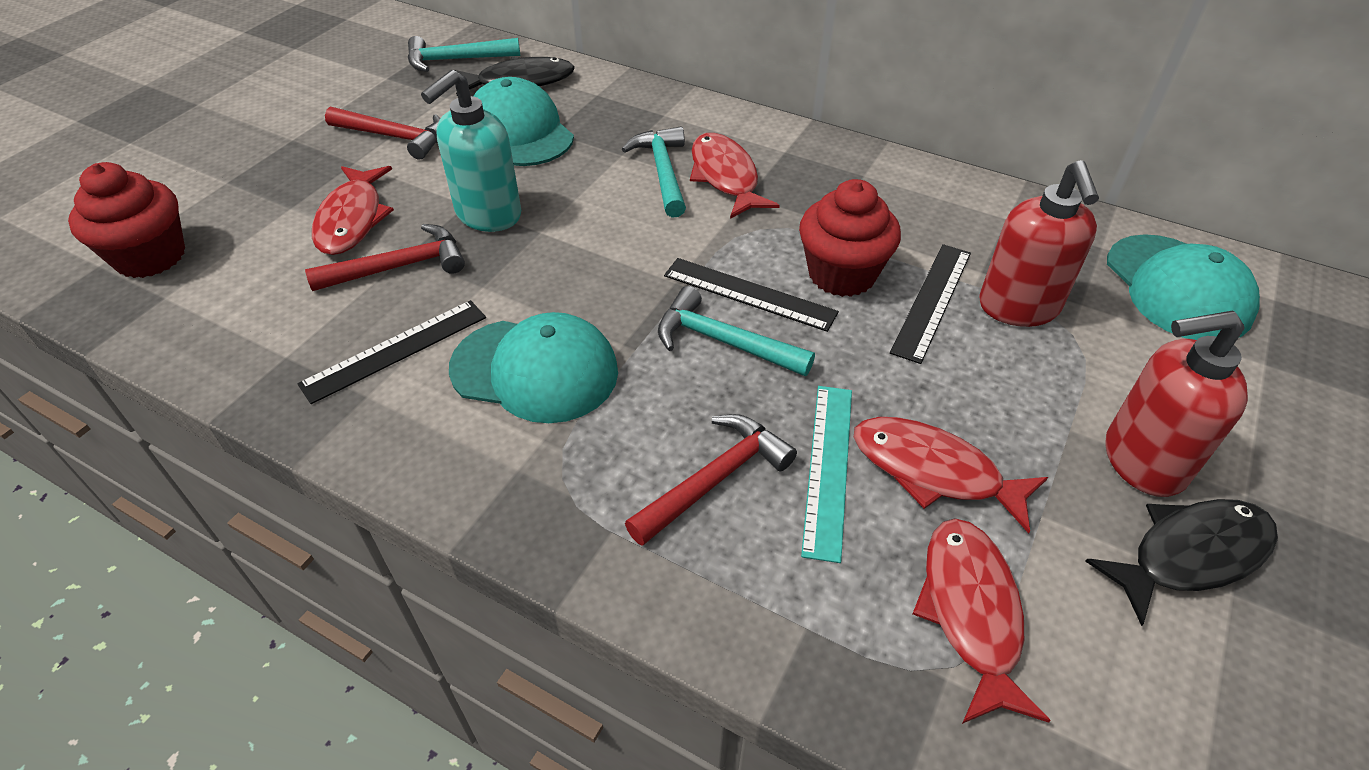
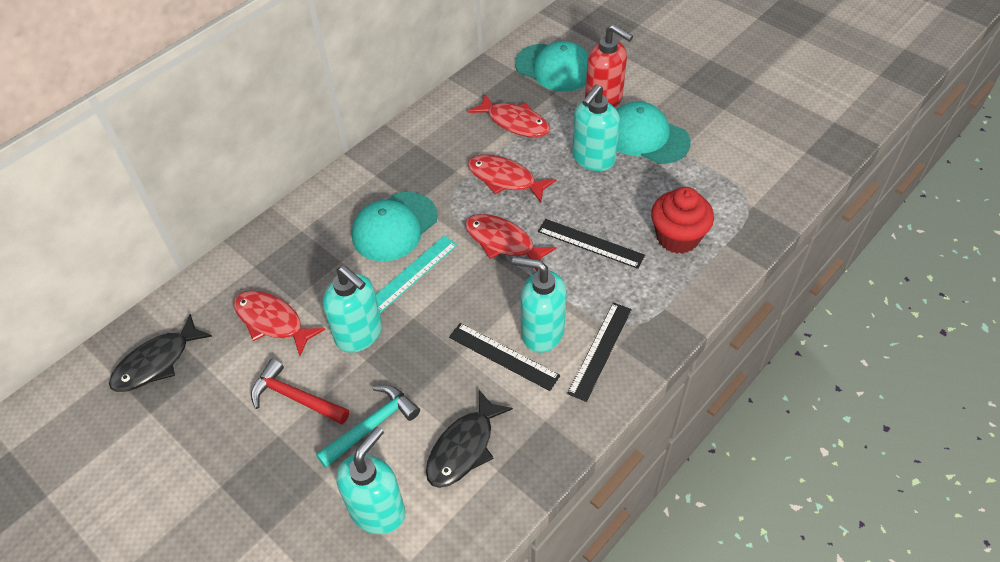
red cupcake: [68,162,185,278] [799,179,901,297] = 2 -> [651,187,714,254] = 1
red hammer: [305,224,465,291] [325,107,440,160] [625,414,797,546] = 3 -> [251,359,349,424] = 1
red soap dispenser: [979,160,1099,327] [1106,310,1248,497] = 2 -> [585,24,633,107] = 1
turquoise hammer: [408,36,520,72] [622,127,686,218] [658,286,815,376] = 3 -> [316,385,420,468] = 1
turquoise soap dispenser: [421,70,521,232] = 1 -> [323,266,382,352] [336,426,405,534] [512,257,566,353] [572,84,620,171] = 4

